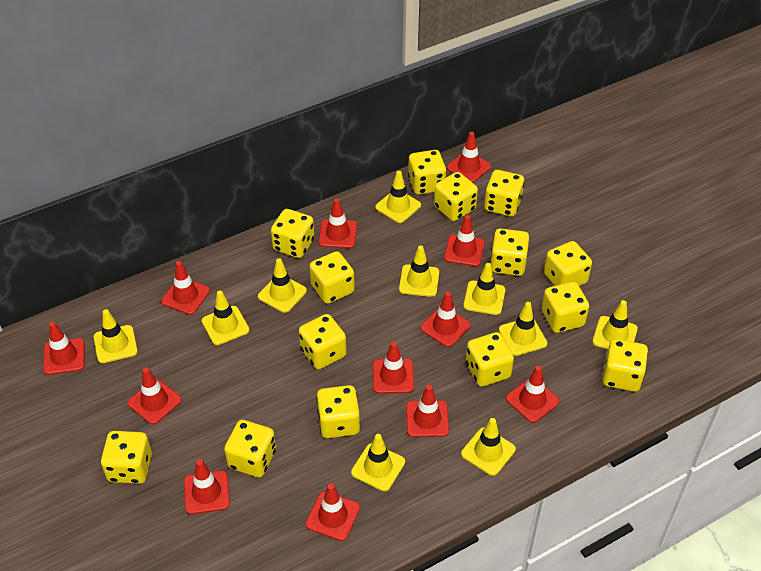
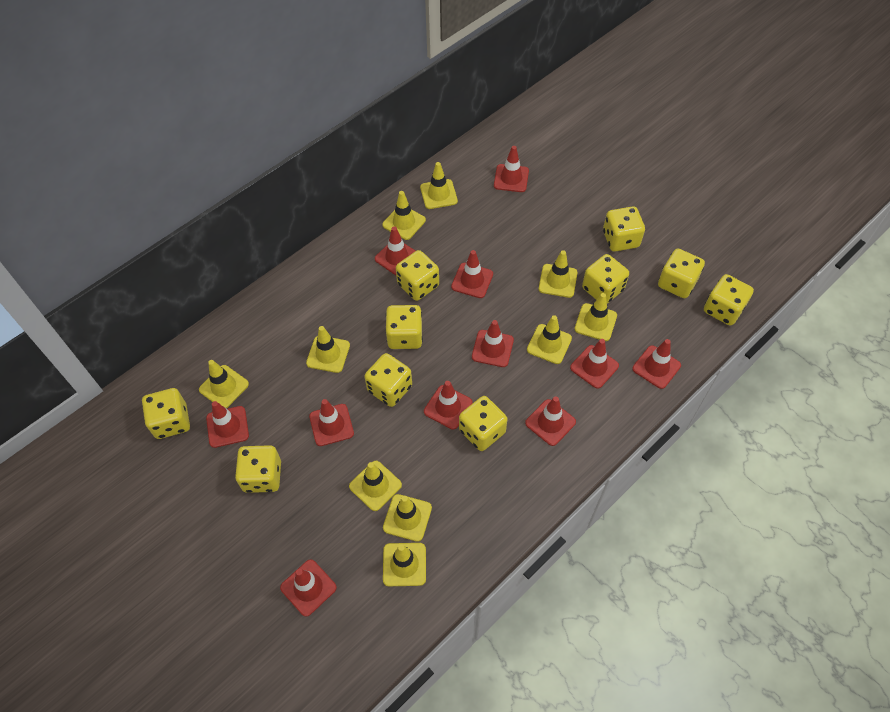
red traffic cone: [43,322,85,375] [128,367,182,424] [161,261,210,315] [184,459,230,514] [305,484,360,541] [319,198,357,248] [373,342,414,394] [406,385,449,437] [420,292,471,347] [444,215,485,266] [447,132,491,183] [506,366,559,423] = 12 -> [206,401,249,448] [280,559,337,617] [309,399,354,446] [375,226,415,275] [424,381,473,430] [451,250,493,298] [472,320,514,367] [494,146,529,192] [525,396,576,446] [570,339,619,389] [632,339,681,389] = 11
yellow dice: [101,431,152,484] [224,420,276,477] [271,209,315,258] [299,314,347,369] [309,251,355,304] [316,385,360,438] [408,150,446,195] [434,172,478,221] [466,332,514,387] [484,170,524,217] [490,228,529,276] [542,282,589,333] [544,241,592,286] [603,339,648,392] = 14 -> [142,388,190,439] [235,445,281,493] [364,353,412,407] [385,305,423,349] [396,250,439,301] [459,396,507,451] [582,254,629,304] [603,206,645,252] [658,249,705,298] [704,274,754,326] = 10

